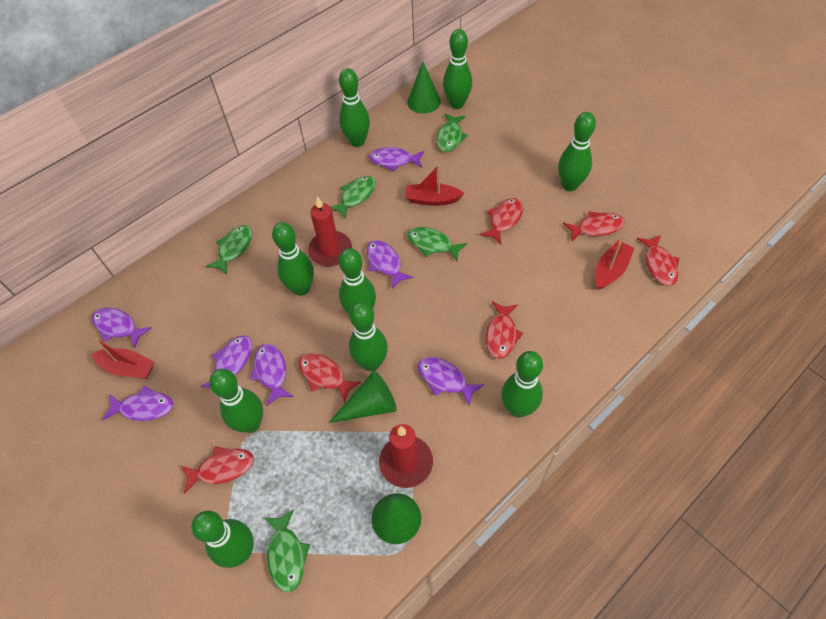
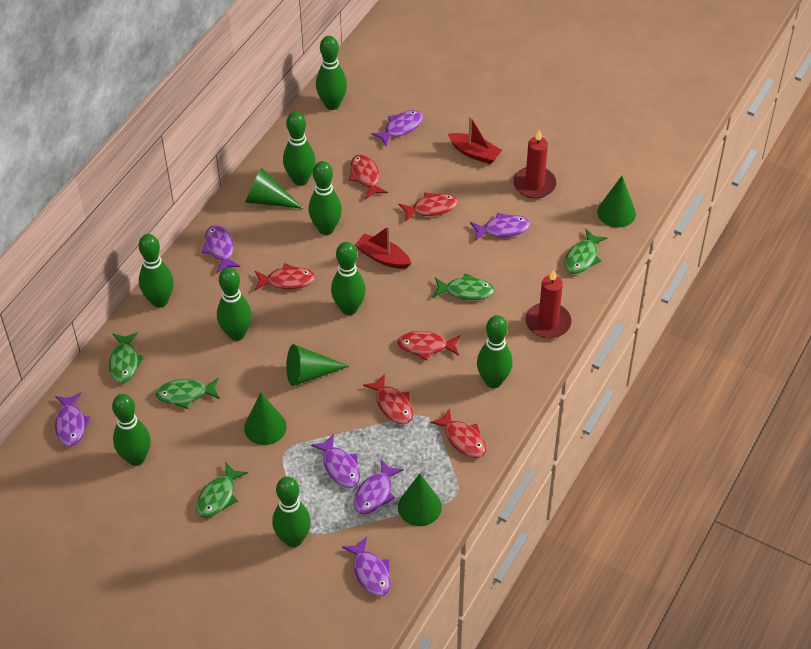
green cone: [328,371,397,423] [372,493,421,544] [407,61,441,114] = 3 -> [244,393,287,445] [245,168,304,209] [286,344,349,386] [398,474,442,526] [597,176,636,228] = 5
red boat: [91,338,155,379] [405,165,464,206] [595,240,634,290] = 3 -> [355,226,411,269] [448,116,502,164] = 2

